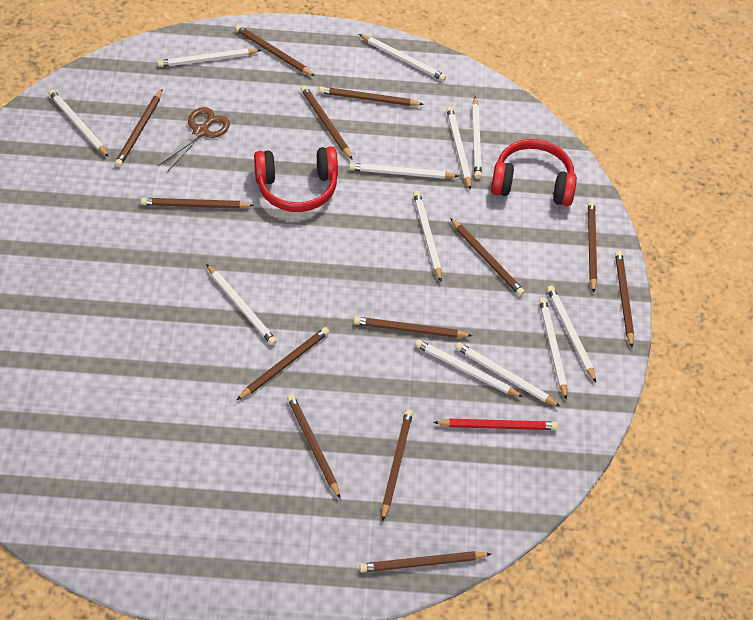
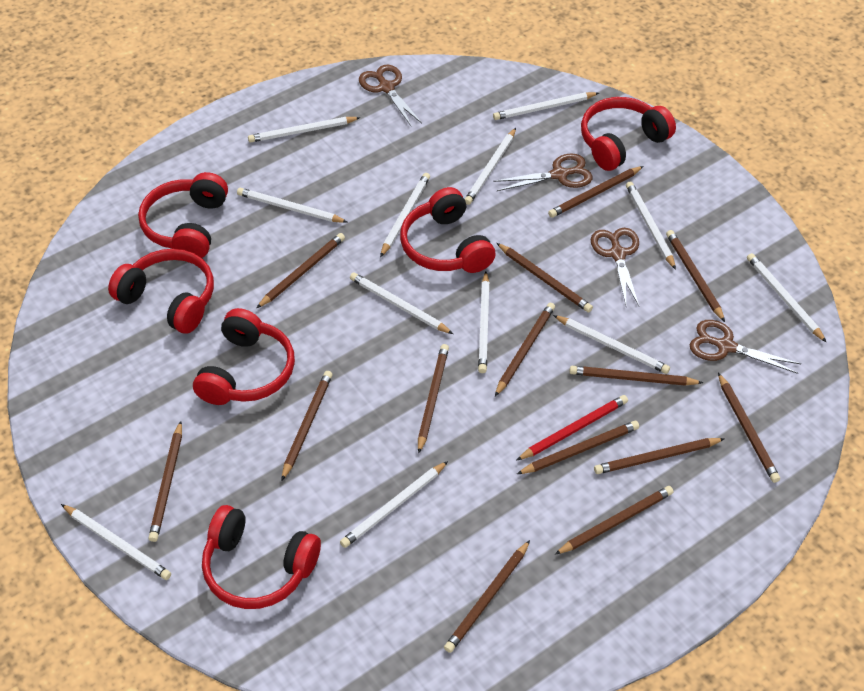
brown pencil: [115,89,162,167] [141,198,254,209] [235,25,315,76] [237,327,329,400] [287,394,340,499] [301,85,353,160] [319,87,424,106] [354,317,473,338] [359,551,491,572] [382,409,413,522] [450,218,525,296] [588,201,597,293] [615,250,634,347] = 13 -> [149,421,182,542] [257,233,345,308] [281,371,332,481] [418,344,449,454] [444,540,530,653] [495,303,555,396] [497,243,593,312] [517,421,639,474] [548,166,644,218] [555,486,673,555] [569,366,703,386] [594,438,725,474] [666,230,725,322] [718,373,780,483] = 14
brown scissors: [157,107,230,172] = 1 -> [359,65,422,126] [493,153,593,191] [591,228,639,306] [690,320,801,374] = 4
red headphones: [254,147,338,212] [491,139,577,206] = 2 -> [108,249,214,334] [138,172,228,258] [193,308,295,405] [202,505,321,609] [400,187,495,273] [581,97,676,171] = 6

